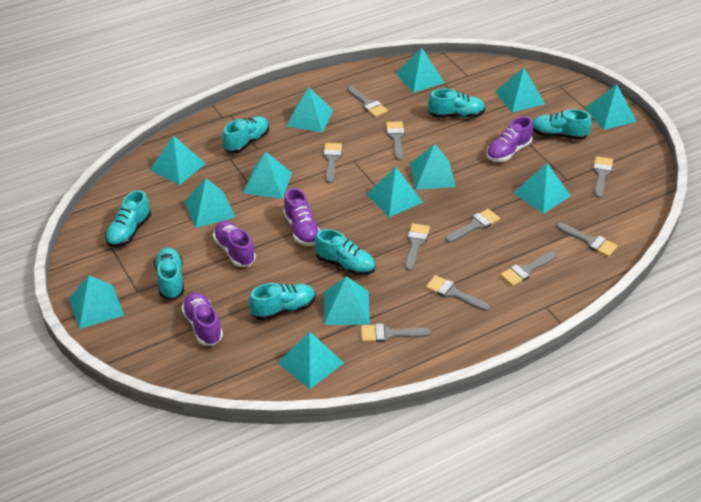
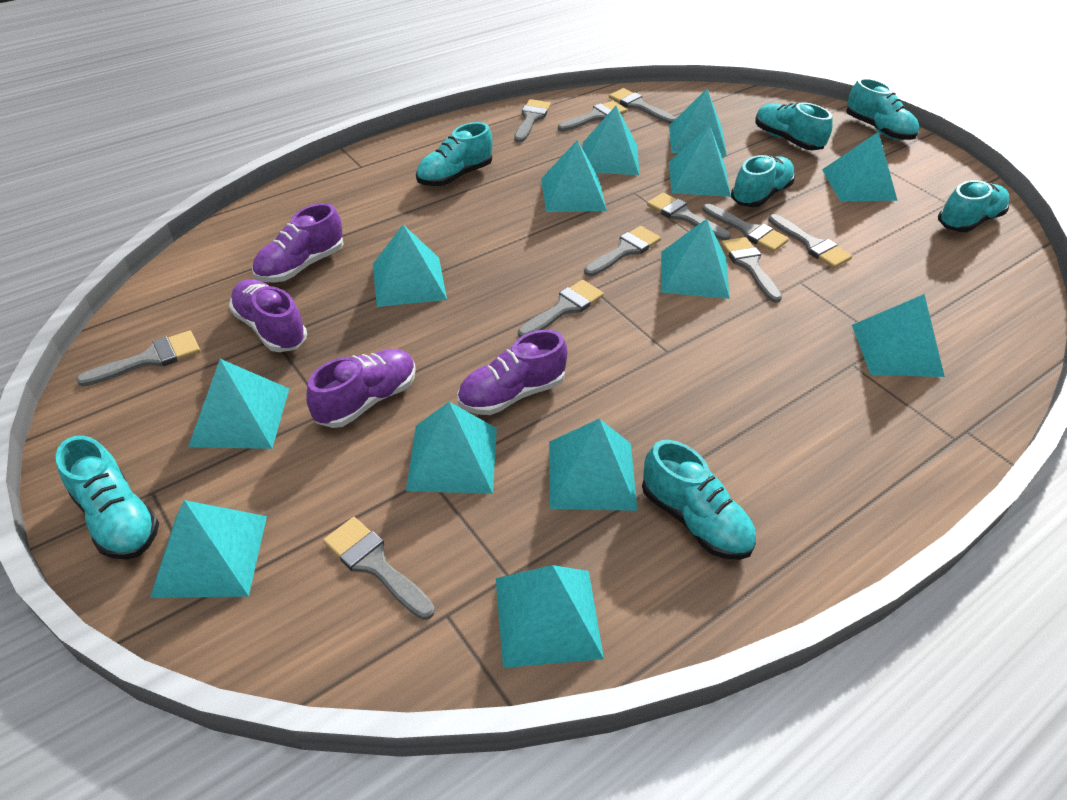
grey brush: [323,143,342,184] [347,86,388,118] [361,324,431,342] [386,121,405,161] [405,223,430,271] [426,275,490,311] [445,209,500,243] [500,252,556,286] [556,223,618,257] [593,156,613,198] = 10 -> [76,331,201,387] [323,517,435,620] [514,99,551,143] [518,280,604,337] [558,101,627,132] [584,226,661,277] [609,88,676,124] [647,193,731,240] [702,204,789,252] [721,237,782,303] [768,214,852,268] = 11

